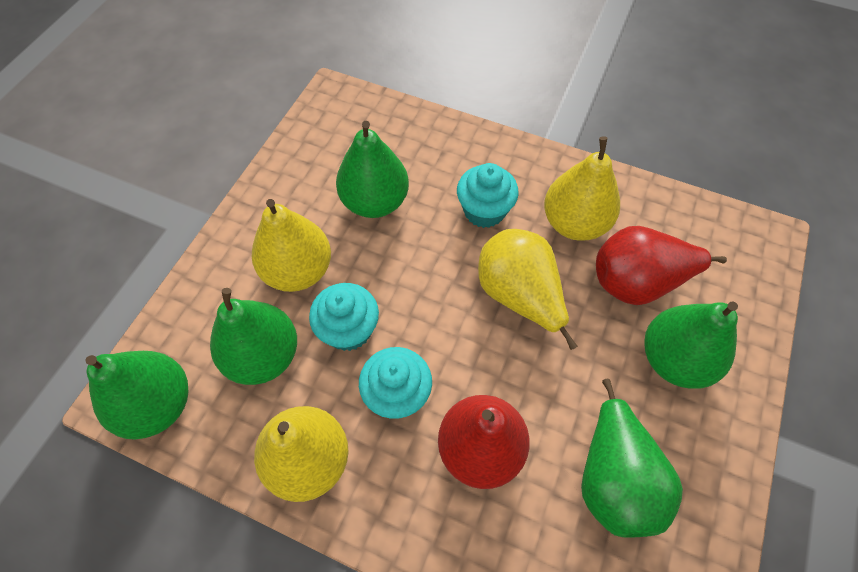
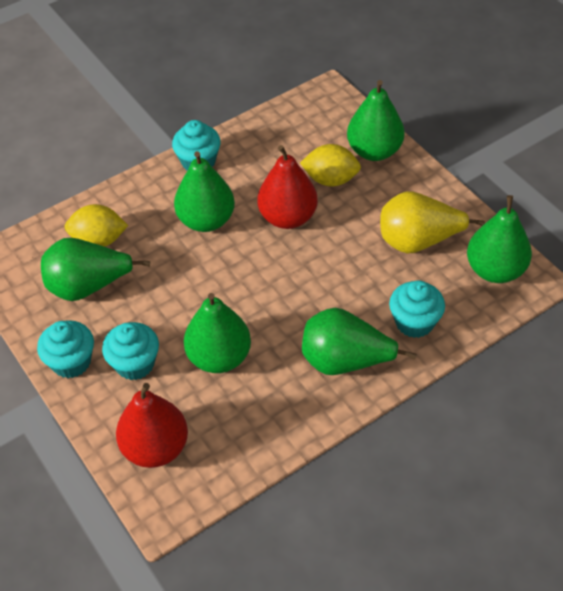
green pear: [85,351,188,440] [210,288,297,385] [336,121,409,218] [581,378,683,538] [644,301,738,389] = 5 -> [41,238,150,301] [174,151,235,232] [184,293,251,373] [302,308,417,375] [347,80,405,161] [467,195,532,283] = 6
turquoise cupcake: [309,283,379,351] [359,347,432,419] [457,163,519,228] = 3 -> [37,320,94,378] [102,322,159,380] [172,120,221,171] [389,280,445,338] = 4
yellow lemon: none = 0 -> [65,204,128,247] [300,144,361,186] = 2
yellow pear: [252,199,331,292] [254,406,349,502] [478,229,577,350] [544,136,620,241] = 4 -> [380,191,485,254] = 1

